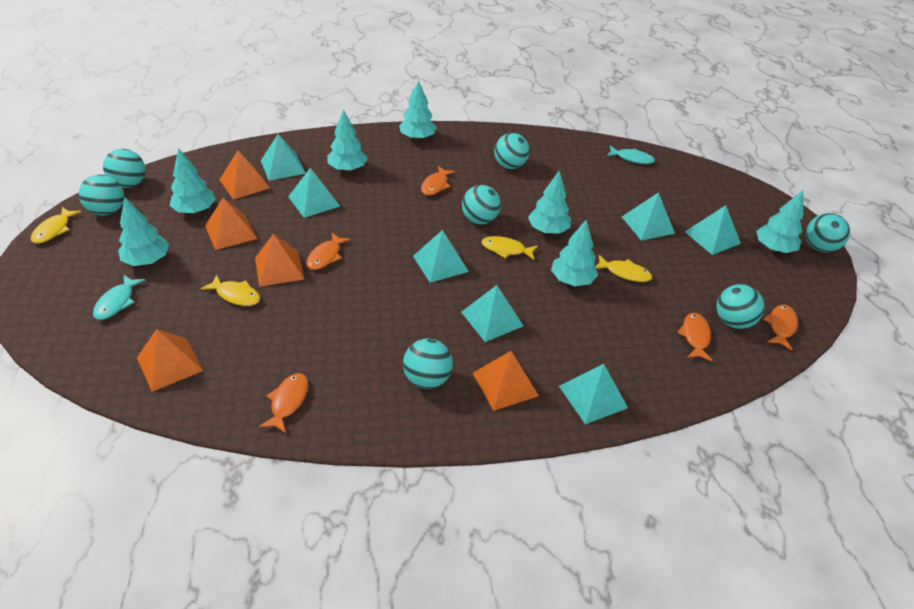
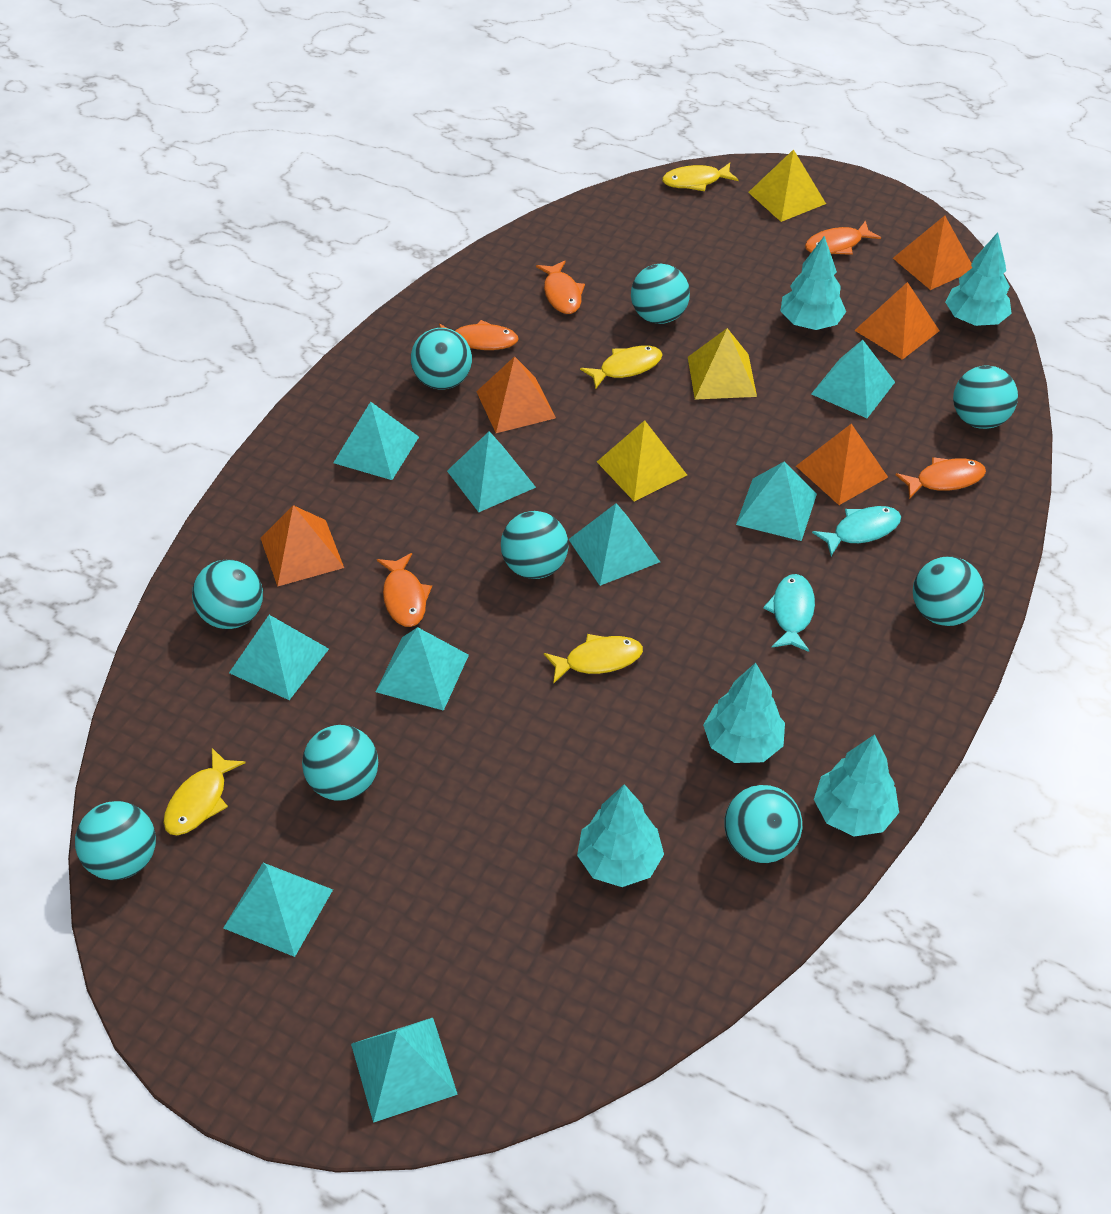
turquoise ball: [79,175,124,215] [103,149,146,188] [403,339,453,389] [462,185,501,224] [494,133,530,169] [716,284,764,329] [806,213,850,252] = 7 -> [75,801,156,880] [192,560,263,629] [302,725,378,801] [411,328,472,389] [501,511,569,579] [631,264,690,324] [724,785,802,863] [913,556,984,626] [953,366,1018,429] = 9
turquoise pyramid: [261,134,306,181] [288,168,340,218] [413,230,469,283] [461,285,524,342] [559,364,628,424] [622,192,675,241] [685,205,741,255] = 7 -> [223,863,333,957] [229,615,329,700] [333,402,419,480] [351,1018,458,1123] [376,627,469,711] [447,431,536,512] [568,503,660,586] [736,462,817,541] [811,340,895,418] = 9
turquoise tree: [118,197,169,266] [169,148,216,214] [327,109,367,172] [399,80,437,140] [528,170,571,234] [551,219,598,286] [756,190,804,253] = 7 -> [577,784,664,887] [703,663,785,763] [780,236,846,330] [814,734,899,837] [945,232,1012,326] = 5
yellow pyramid: none = 0 -> [597,420,687,501] [688,328,757,400] [748,149,826,222] = 3

